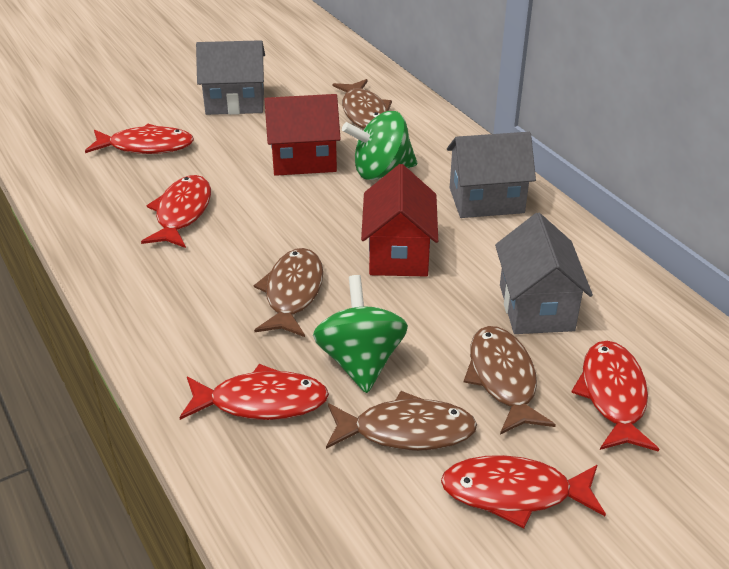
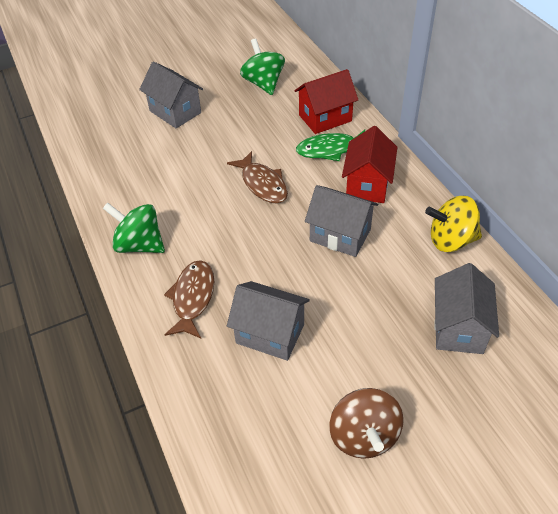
brown fish: [254,248,323,337] [326,391,477,451] [332,79,392,129] [464,326,556,435] = 4 -> [164,260,215,338] [227,151,288,203] = 2
brown spinning top: none = 0 -> [329,388,404,459] = 1
green fish: none = 0 -> [296,130,365,161] = 1
grey house: [196,40,265,115] [447,132,536,218] [495,213,593,334] = 3 -> [139,62,203,128] [227,281,310,361] [305,185,378,257] [434,263,499,354] = 4
red fish: [85,124,194,154] [141,175,211,248] [179,364,329,420] [441,455,606,528] [571,341,659,452] = 5 -> none = 0
yellow spinning top: none = 0 -> [425,196,482,252] = 1

